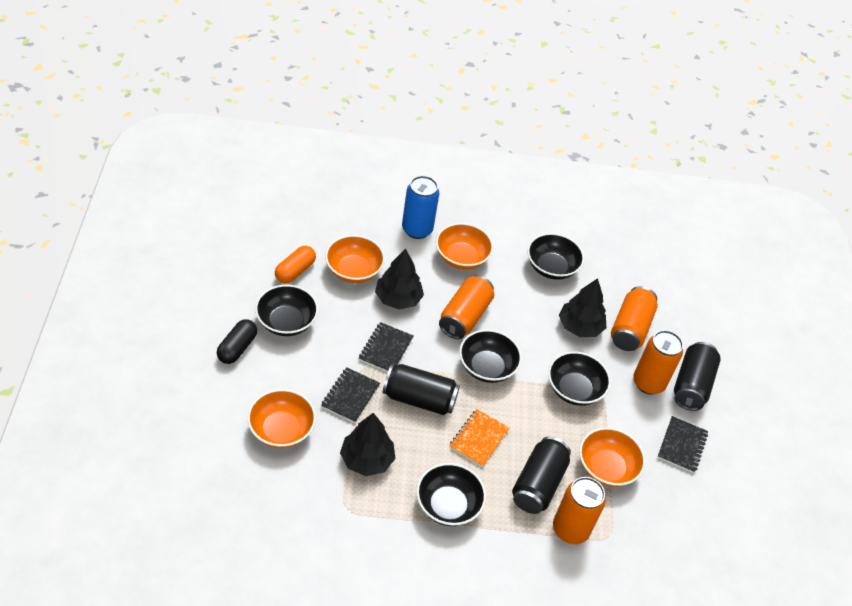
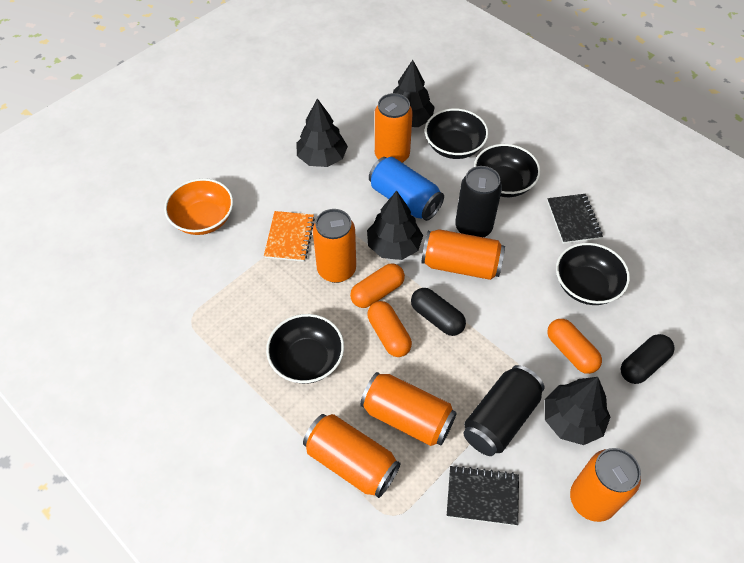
black bowl: [255,285,318,336] [416,463,486,526] [459,329,522,383] [527,233,584,280] [548,351,611,406] = 5 -> [266,314,344,384] [425,108,488,159] [474,144,541,197] [556,243,630,305] = 4
black can: [383,364,460,415] [512,437,571,514] [674,342,721,411] = 3 -> [455,166,502,237] [463,365,544,456] = 2
black capsule: [217,319,257,364] = 1 -> [411,288,466,336] [620,334,675,384] = 2
black notebook: [321,367,380,423] [359,322,413,372] [657,416,708,473] = 3 -> [447,465,519,526] [547,194,603,244] = 2
black tree: [340,413,395,476] [375,248,424,310] [559,278,606,337] = 3 -> [296,98,348,167] [367,190,423,260] [393,60,435,127] [545,377,610,445] = 4
orange bowl: [247,389,316,448] [325,235,385,283] [436,223,493,270] [579,427,645,487] = 4 -> [164,178,233,235] = 1
orange can: [439,275,494,339] [553,477,606,544] [611,286,658,351] [633,330,683,395] = 4 -> [303,414,400,498] [313,209,356,283] [360,372,457,446] [375,93,413,163] [421,229,505,280] [570,448,641,522] = 6
orange capsule: [275,246,316,284] = 1 -> [350,263,405,308] [367,301,412,357] [547,319,602,374] = 3

